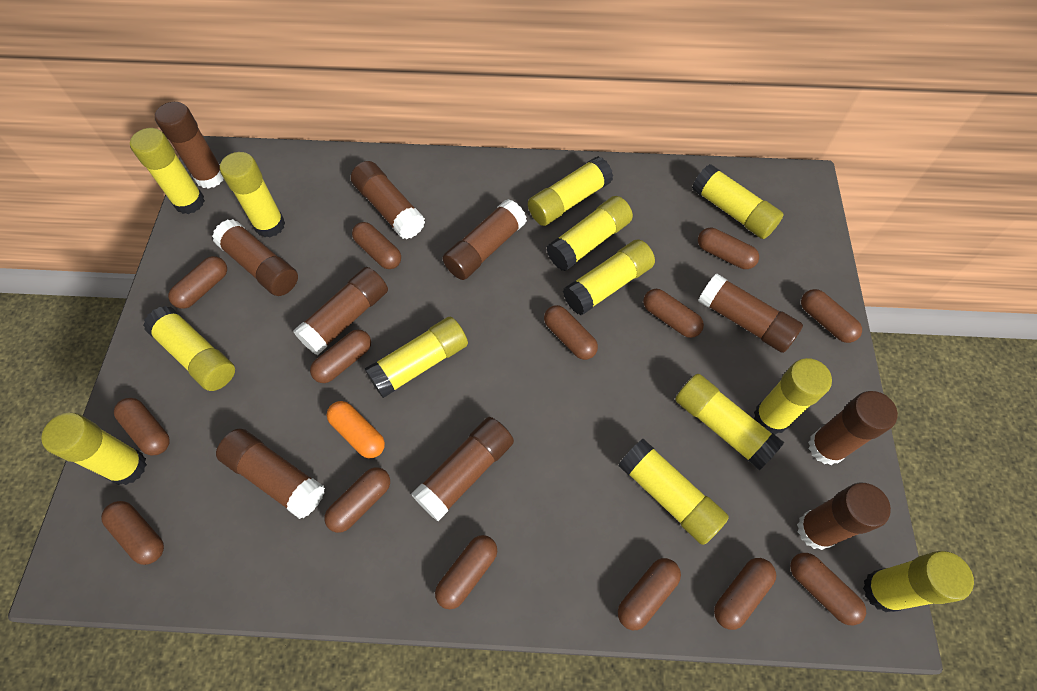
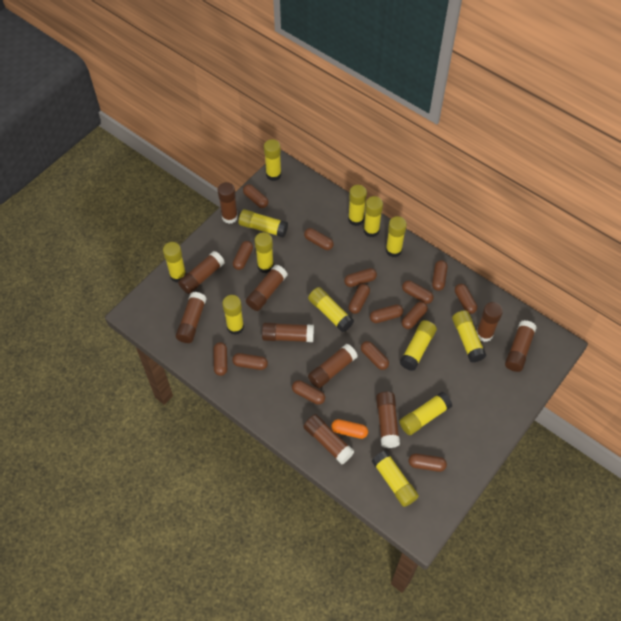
brown capsule: [101,501,164,565] [114,398,170,455] [168,256,227,309] [310,330,371,383] [324,467,390,533] [352,222,401,269] [435,535,497,609] [544,305,598,360] [618,558,681,630] [643,289,704,338] [698,228,759,269] [714,558,776,630] [790,553,866,625] [801,289,862,343] = 14 -> [213,342,227,376] [232,353,268,370] [233,241,253,270] [243,184,268,208] [292,380,325,405] [304,228,334,250] [344,268,377,287] [348,284,370,314] [361,341,389,370] [370,305,403,323] [402,281,434,304] [402,302,428,329] [409,454,447,472] [432,260,447,291] [455,284,477,314] = 15

